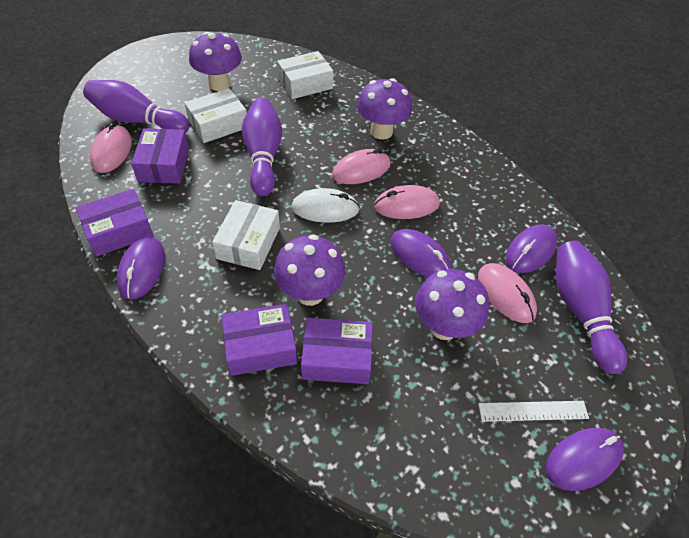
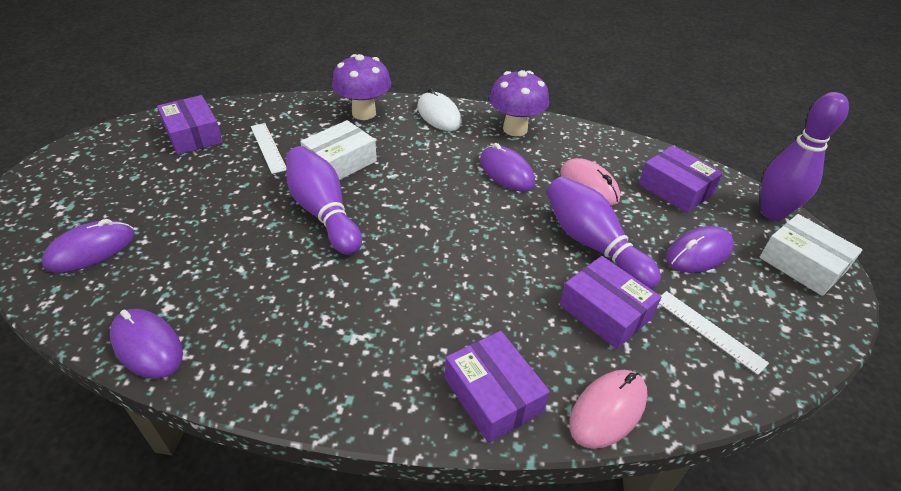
pink mouse: [90,123,132,173] [332,149,391,184] [374,185,440,219] [478,263,537,323] = 4 -> [560,158,620,206] [569,370,648,449] = 2
purple mushroom: [189,32,242,91] [274,234,345,306] [357,78,412,140] [415,269,489,340] = 4 -> [332,54,391,120] [489,70,549,136] = 2
white box: [185,88,247,143] [212,200,280,270] [277,51,333,99] = 3 -> [300,120,377,180] [759,214,863,296] = 2
white ruler: [478,401,589,422] = 1 -> [251,123,286,174] [659,291,769,375] = 2

